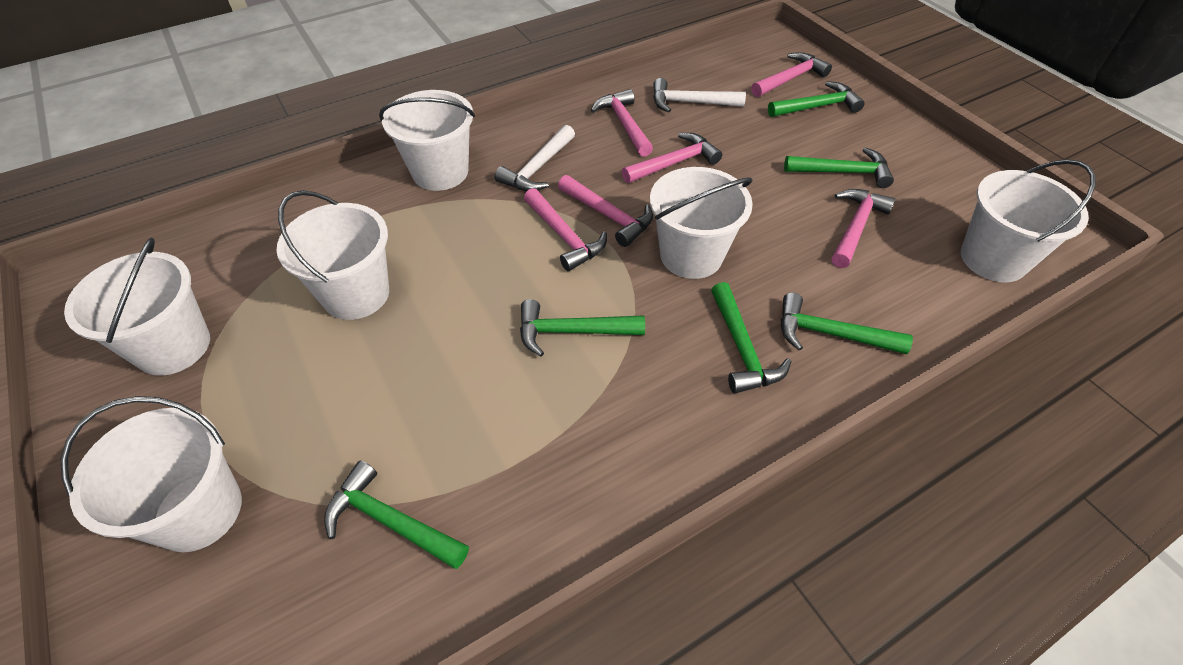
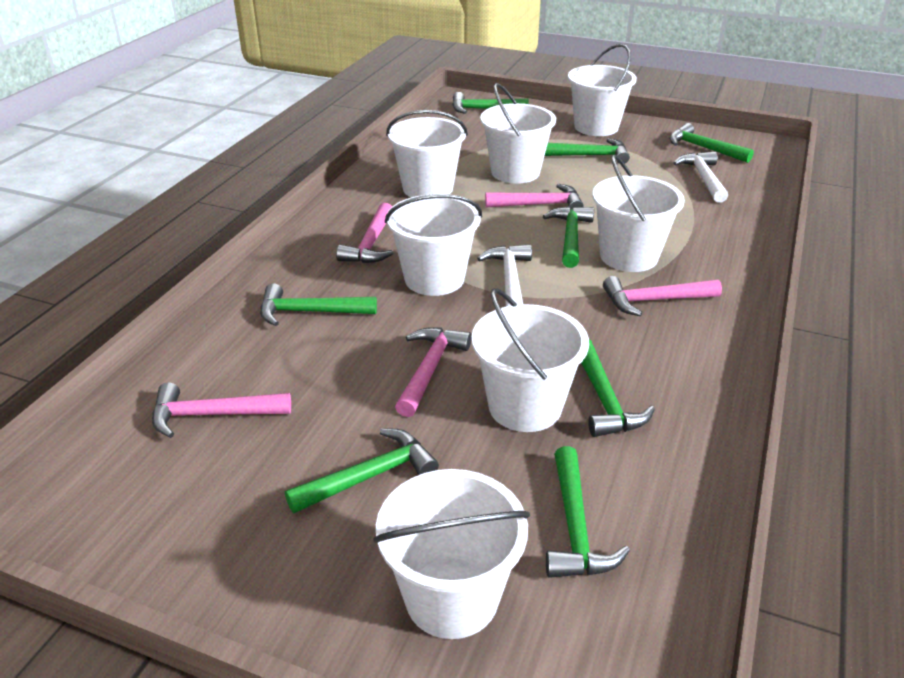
green hammer: [324,461,469,569] [520,299,645,357] [711,282,792,394] [768,81,865,117] [781,293,913,354] [784,147,894,188] = 6 -> [260,283,377,326] [285,429,439,513] [452,92,529,114] [543,206,594,268] [545,138,630,164] [546,446,630,578] [581,340,655,437] [669,123,754,163] = 8
pink hammer: [524,188,607,271] [558,175,653,247] [591,89,653,157] [622,133,722,183] [751,52,832,97] [832,189,896,268] = 6 -> [152,382,291,438] [336,203,394,263] [395,327,472,417] [485,184,584,210] [603,276,722,316] = 5
white bucket: [61,396,242,552] [64,238,210,376] [277,190,389,320] [379,90,475,191] [650,167,753,279] [961,159,1096,282] = 6 -> [373,469,530,639] [385,194,482,296] [386,110,468,197] [471,288,589,432] [480,83,556,184] [568,44,637,136] [593,154,685,272] = 7

